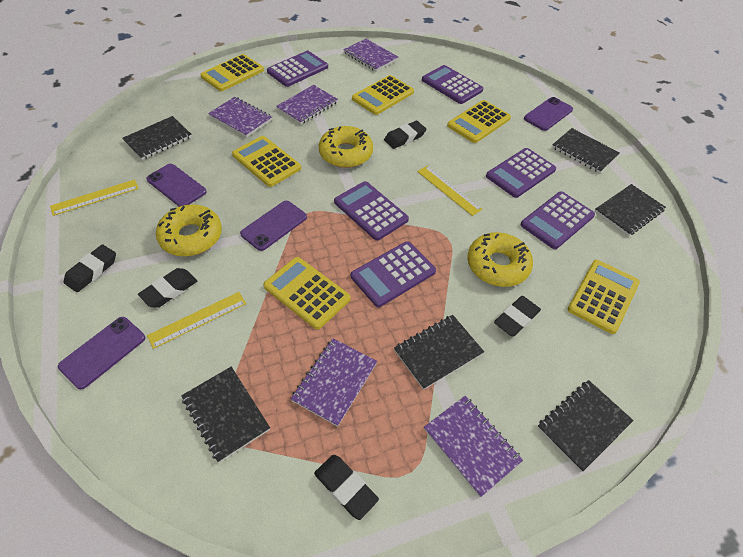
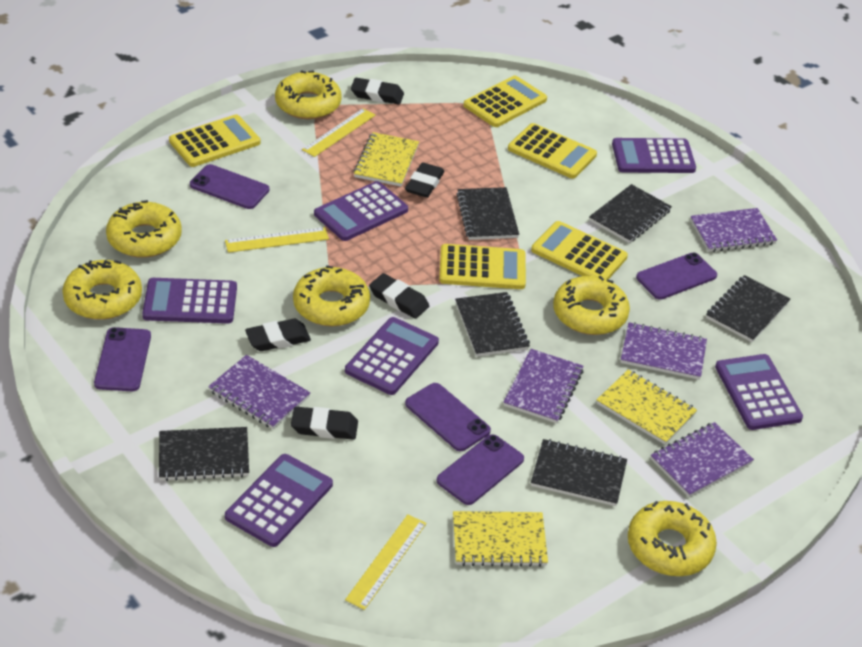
purple phone: [58,317,145,389] [146,164,207,207] [240,201,307,251] [524,97,573,131] = 4 -> [94,327,151,391] [190,164,269,209] [405,383,491,451] [437,434,524,505] [636,252,717,300] = 5
yellow calculator: [200,54,264,91] [232,136,301,187] [263,257,351,329] [352,75,414,115] [447,100,511,143] [568,260,640,334] = 6 -> [169,114,261,167] [439,244,526,289] [463,76,547,127] [508,123,597,179] [531,221,628,280] = 5
yellow donut: [156,205,222,256] [319,126,373,168] [467,232,533,287] = 3 -> [62,260,142,320] [106,200,182,258] [275,70,342,120] [293,265,370,326] [553,276,630,335] [628,501,717,576] = 6
yellow notebook: none = 0 -> [354,132,419,187] [453,511,548,567] [597,370,697,445] = 3

